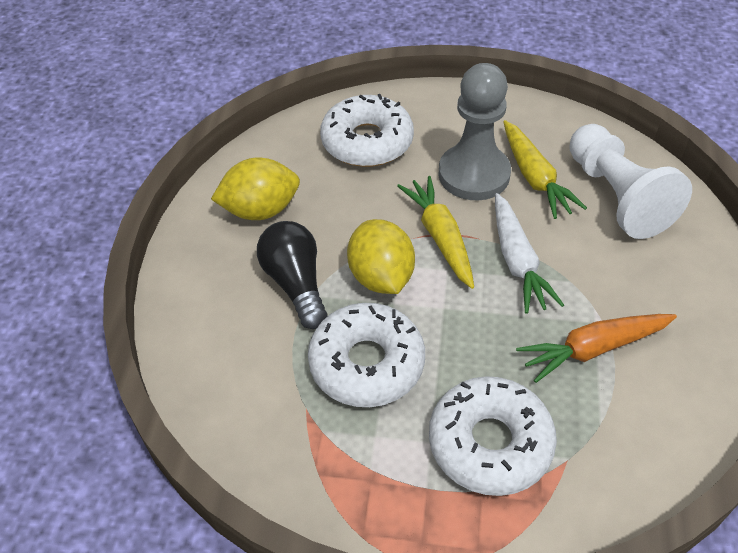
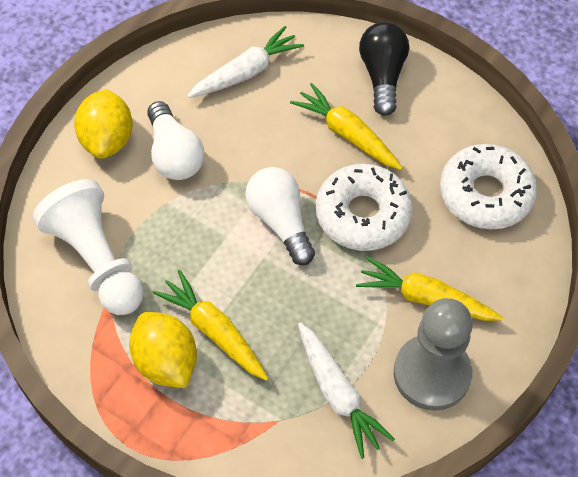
orange carrot: [516,314,677,383] = 1 -> none = 0
white carrot: [495,193,564,314] = 1 -> [187,26,304,98] [298,322,395,459] = 2
white donut: [308,303,425,407] [320,94,414,167] [429,376,557,496] = 3 -> [316,164,413,251] [440,144,537,229] = 2
white light bulb: none = 0 -> [147,101,204,180] [245,167,315,265] = 2
yellow carrot: [397,176,474,289] [503,120,587,219] = 2 -> [153,270,268,381] [290,83,403,170] [356,256,503,321] = 3

